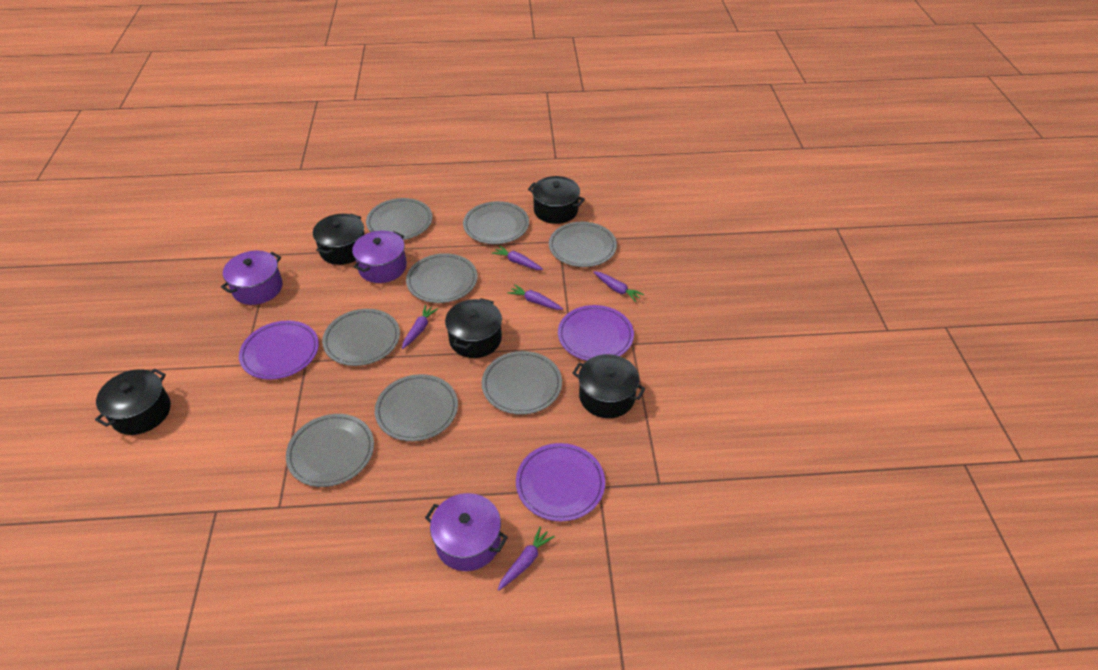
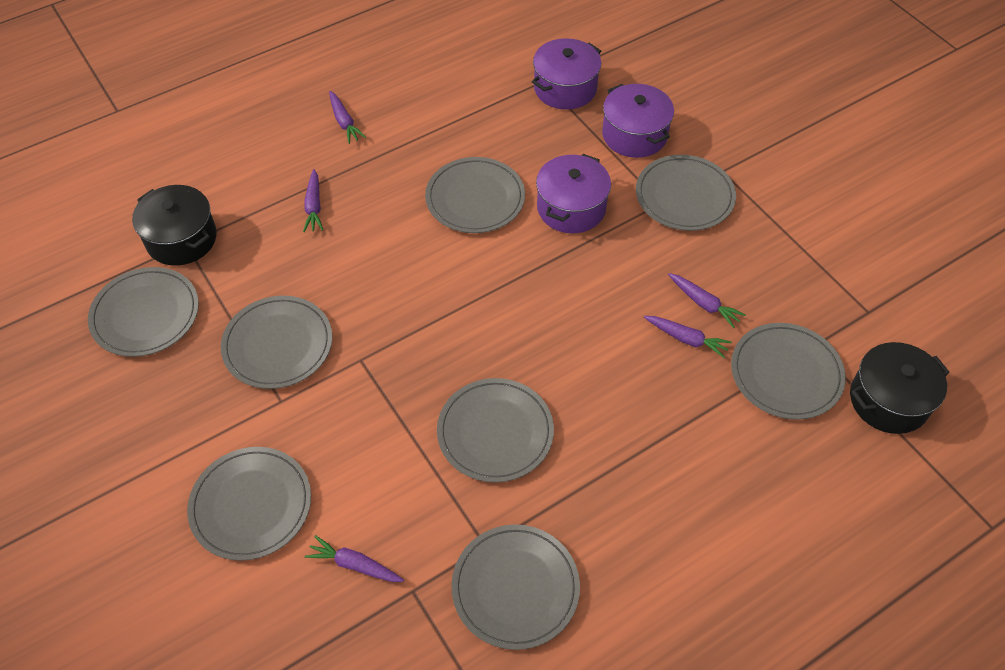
black pot: [95,368,171,435] [313,214,365,265] [445,298,502,358] [528,176,585,224] [572,354,646,418] = 5 -> [132,185,217,266] [850,342,950,434] = 2
purple plate: [239,320,319,380] [516,443,605,521] [558,305,634,361] = 3 -> none = 0

